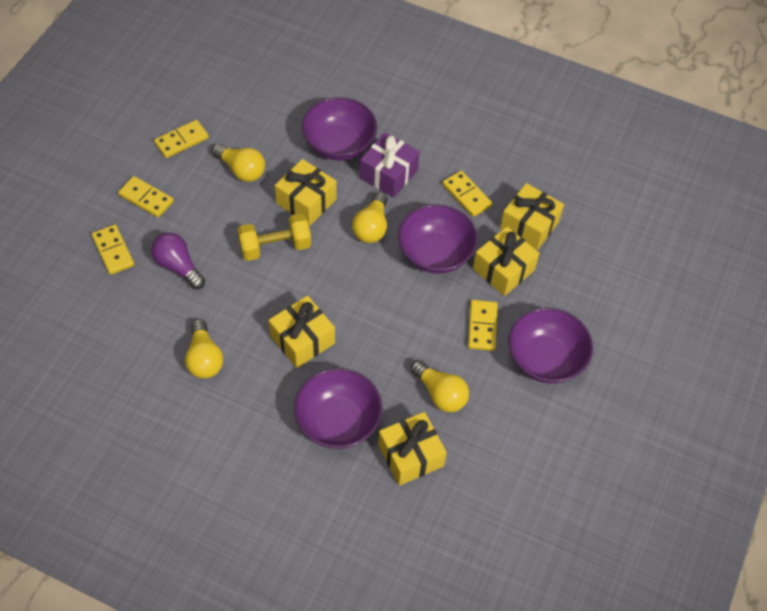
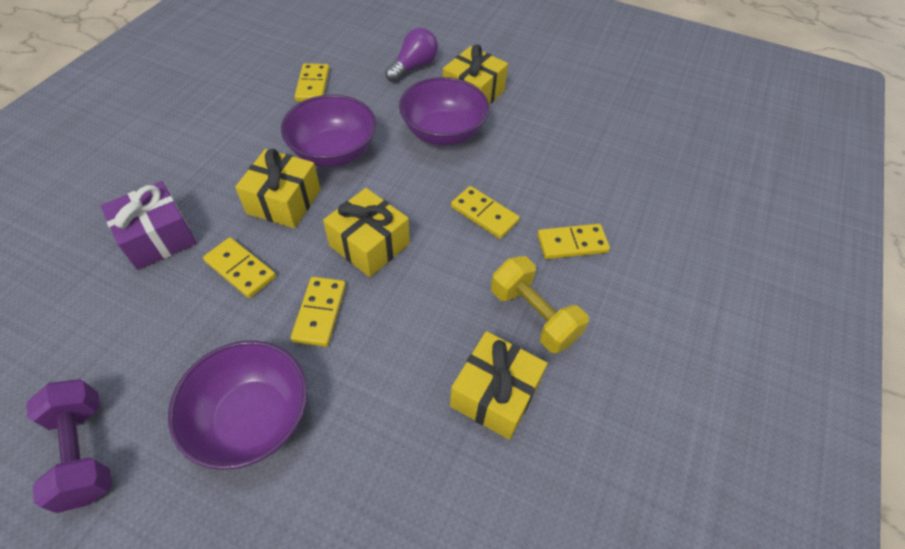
purple bowl: [294,368,382,449] [302,97,377,160] [398,204,478,274] [508,308,593,384] = 4 -> [168,340,307,470] [281,95,376,167] [399,77,489,146] = 3
purple dumbbell: none = 0 -> [26,379,112,513] = 1
yellow gift: [269,296,335,368] [275,159,337,226] [378,412,447,486] [473,227,540,296] [500,183,564,250] = 5 -> [235,149,321,228] [323,188,410,277] [443,44,508,105] [450,331,548,440] = 4
yellow light bulb: [185,319,223,379] [212,144,265,182] [352,192,388,243] [410,360,469,412] = 4 -> none = 0

